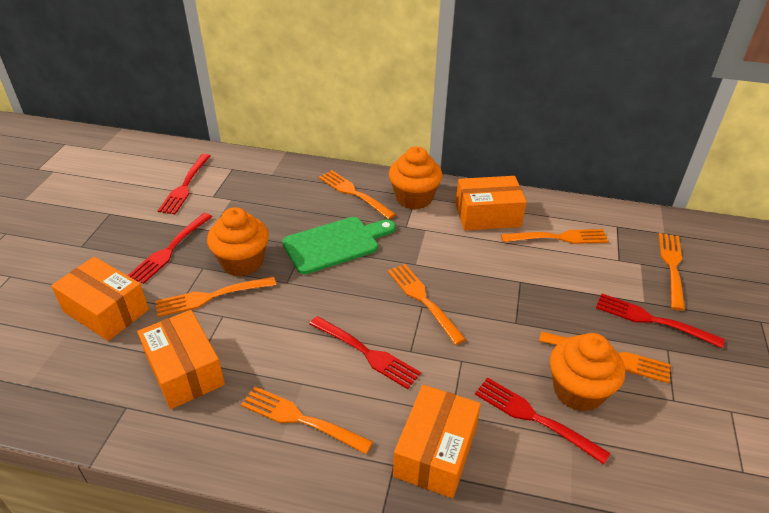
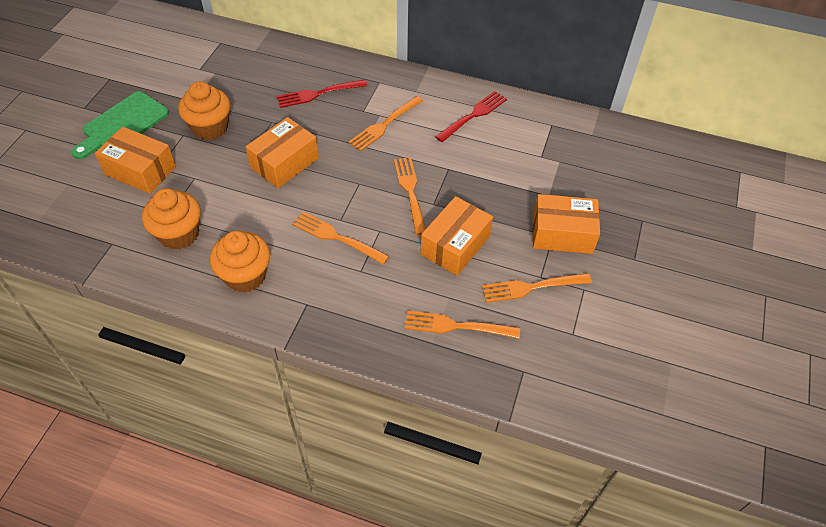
orange fork: [156,276,276,317] [241,386,373,454] [319,170,396,219] [388,264,466,345] [501,229,609,244] [539,331,671,383] [659,233,685,311] = 7 -> [292,212,389,264] [349,96,423,151] [394,157,426,235] [405,310,520,339] [482,273,592,303] = 5
red fork: [127,213,212,284] [158,154,211,214] [310,316,421,389] [475,377,611,464] [596,294,725,348] = 5 -> [277,80,367,108] [436,91,507,142] = 2

